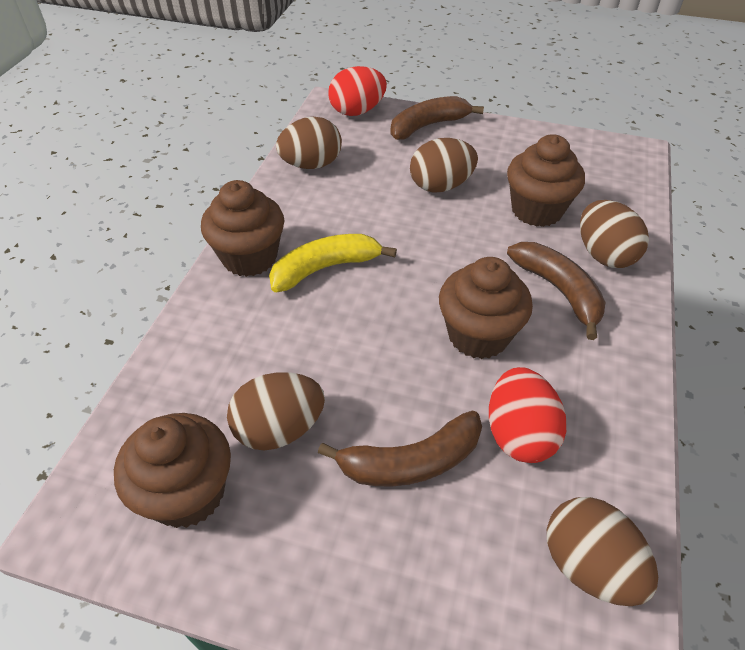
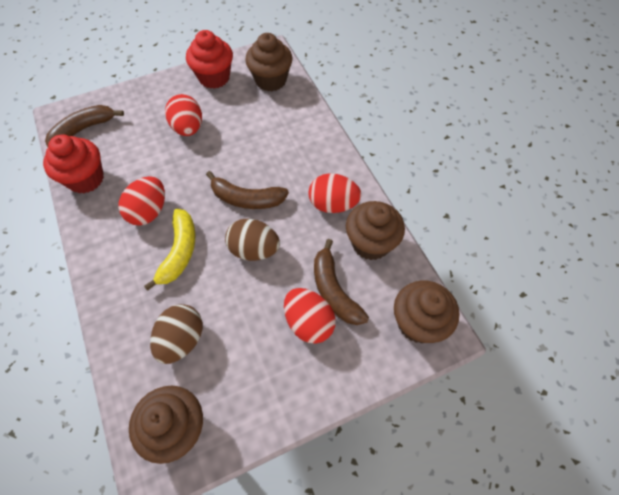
brown egg: [227,372,325,450] [276,117,342,169] [410,138,478,193] [547,497,658,606] [580,200,649,268] = 5 -> [150,304,203,364] [225,219,280,261] = 2
red cupcake: none = 0 -> [43,135,104,193] [186,30,233,89] = 2
red egg: [328,66,387,116] [489,367,566,463] = 2 -> [118,176,165,226] [165,94,202,136] [284,288,336,344] [309,173,361,213] = 4

